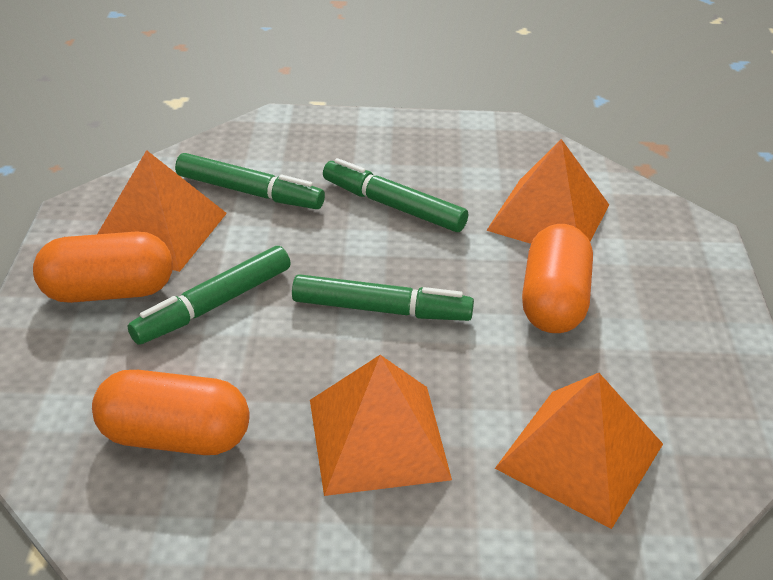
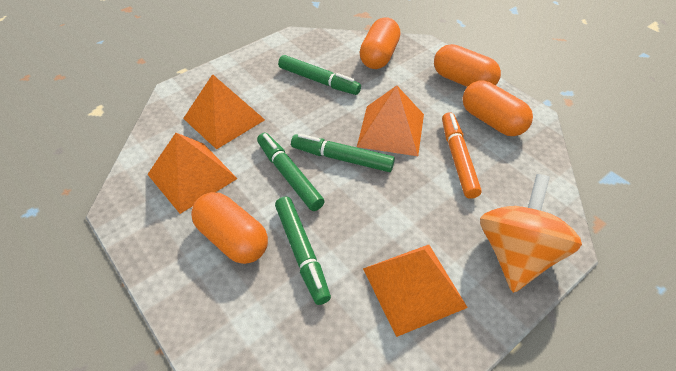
orange capsule: [33,231,173,303] [92,370,250,455] [522,224,593,333] = 3 -> [191,192,268,264] [359,17,400,69] [434,44,501,87] [463,81,533,136] = 4
orange marker: none = 0 -> [442,112,482,199] = 1
orange spinning top: none = 0 -> [480,174,582,293] = 1

